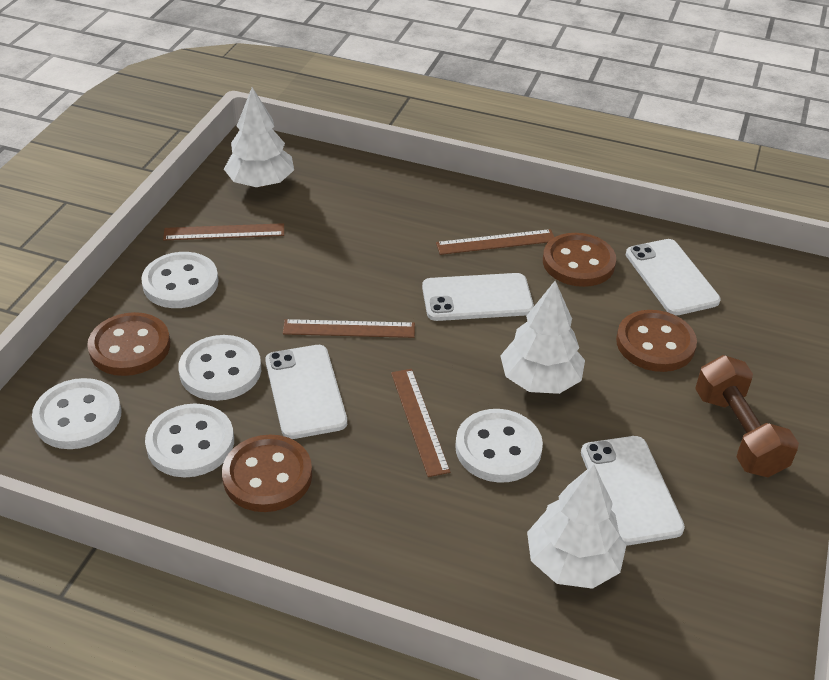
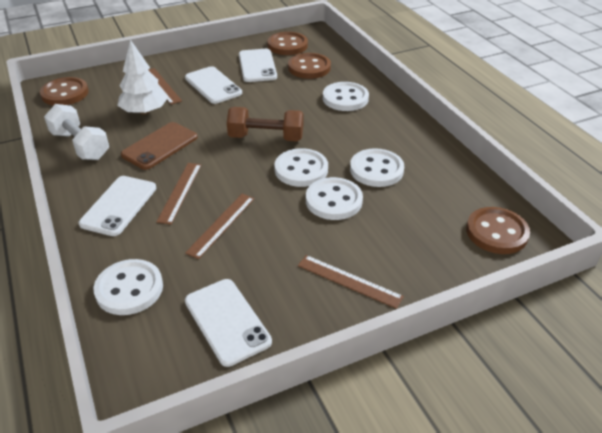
brown phone: none = 0 -> [121,122,198,170] = 1
white dumbbell: none = 0 -> [44,104,109,160] = 1
white tree: [224,87,294,187] [500,281,585,394] [527,464,626,589] = 3 -> [117,40,168,115] = 1

